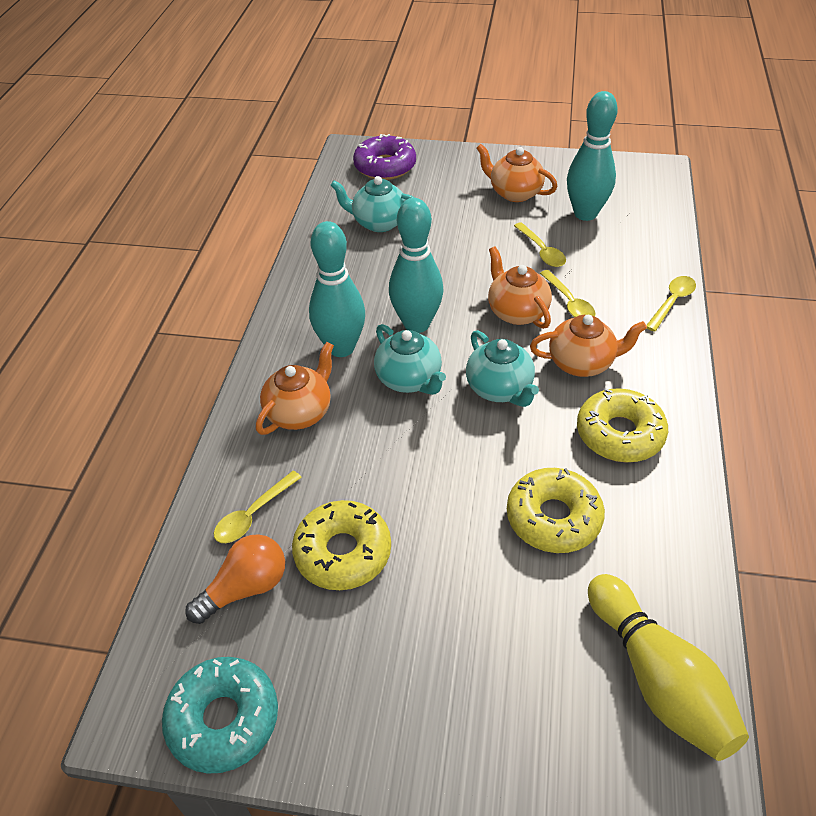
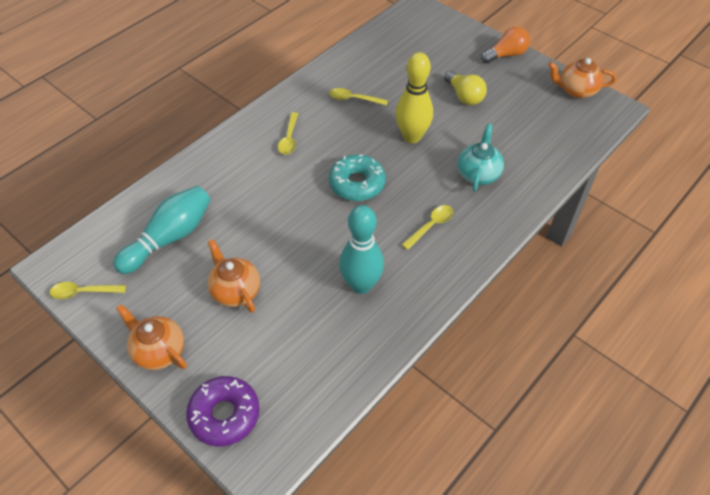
orange teapot: [256,342,334,435] [476,144,558,202] [488,246,552,329] [530,315,647,377] = 4 -> [116,304,187,370] [207,239,260,313] [548,58,616,98] = 3
turquoise bowling pin: [309,221,365,357] [389,198,444,333] [567,91,618,221] = 3 -> [114,186,211,274] [339,205,384,294] = 2
turquoise teapot: [330,176,415,232] [374,324,446,395] [466,330,539,407] = 3 -> [457,124,504,191] = 1
yellow donut: [292,500,391,590] [507,468,605,553] [577,388,668,462] = 3 -> none = 0
yellow light bulb: none = 0 -> [444,71,487,105] = 1

